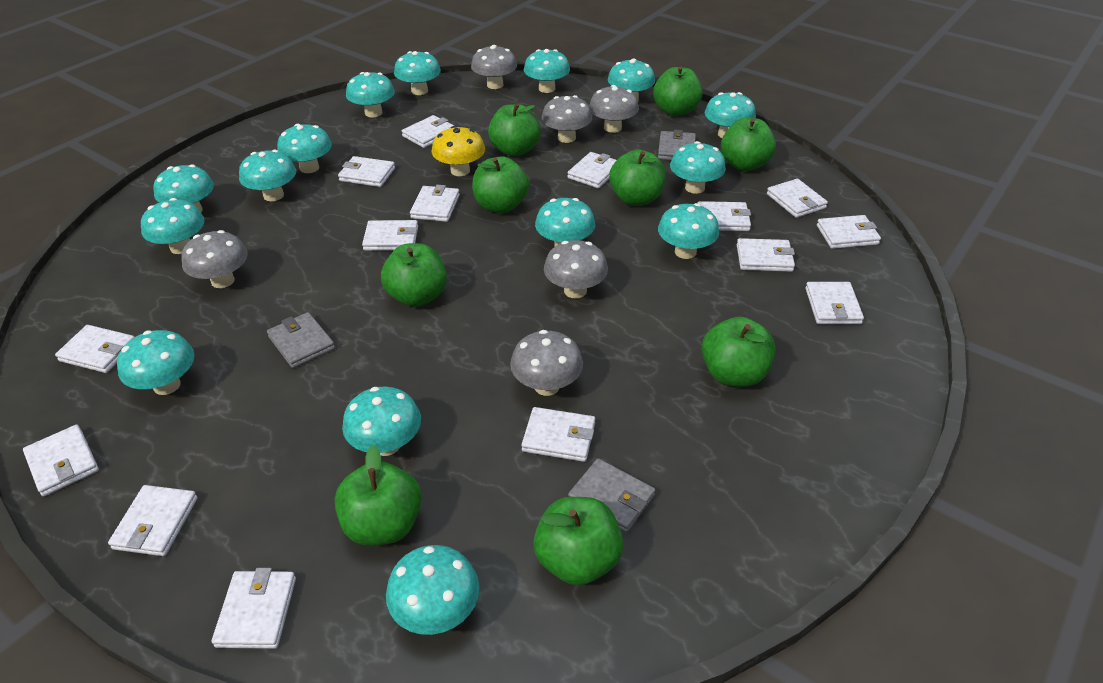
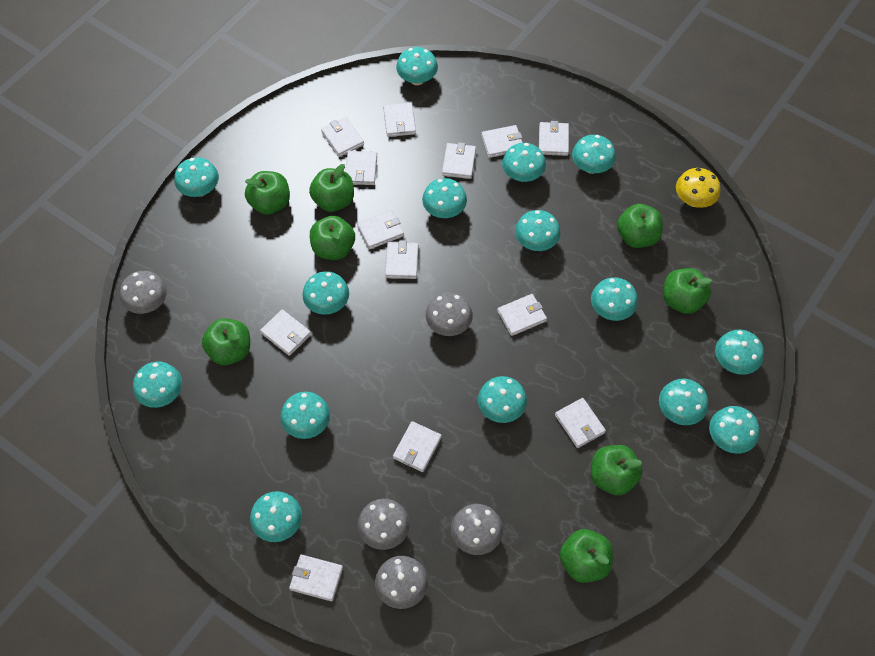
green apple: [335,445,422,545] [381,243,447,307] [472,156,529,213] [488,103,541,156] [533,497,623,585] [609,150,666,206] [653,66,703,116] [702,317,776,387] [721,118,776,171] = 9 -> [202,318,250,365] [245,171,290,215] [309,164,354,212] [310,216,355,260] [560,529,613,583] [591,445,642,495] [617,204,663,248] [663,268,712,314] = 8
grey mushroom: [182,230,248,288] [471,45,517,89] [510,330,583,396] [542,95,592,143] [544,240,608,299] [589,85,639,133] = 6 -> [120,271,167,314] [358,499,410,550] [375,556,428,609] [425,292,473,336] [451,504,503,555] = 5
grey wallet: [267,312,335,368] [568,458,656,533] [658,130,696,160] = 3 -> none = 0
white wallet: [23,425,99,496] [55,325,134,373] [108,485,198,556] [212,568,296,649] [338,156,395,187] [362,220,418,251] [402,115,454,148] [410,185,460,222] [521,407,595,462] [567,152,617,188] [698,201,751,231] [737,238,795,272] [767,179,828,218] [805,282,864,324] [817,215,881,249] = 15 -> [260,309,311,356] [289,555,343,601] [321,117,364,157] [345,151,377,185] [357,210,404,249] [383,103,416,137] [385,241,418,279] [393,421,442,472] [442,142,476,179] [481,125,522,158] [497,294,547,336] [539,121,569,156] [555,398,606,448] = 13

